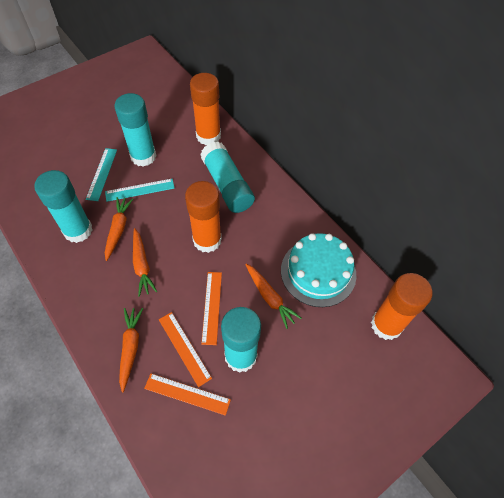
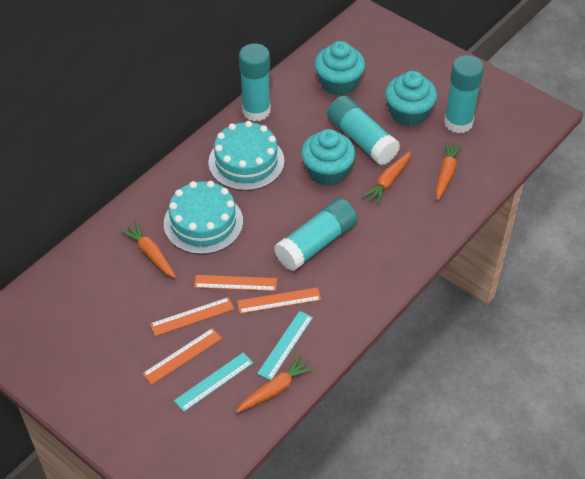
orange glue stick: [185,181,222,253] [190,73,221,145] [371,273,432,340] = 3 -> none = 0
orange ruler: [144,373,231,416] [159,312,212,387] [201,272,222,345] = 3 -> [142,328,222,385] [150,297,234,336] [194,275,277,291] [237,287,321,314] = 4
turquoise cake: [281,233,356,307] = 1 -> [164,181,243,254] [208,121,284,191] = 2
turquoise cupcake: none = 0 -> [301,129,355,186] [315,41,365,96] [385,71,437,126] = 3

